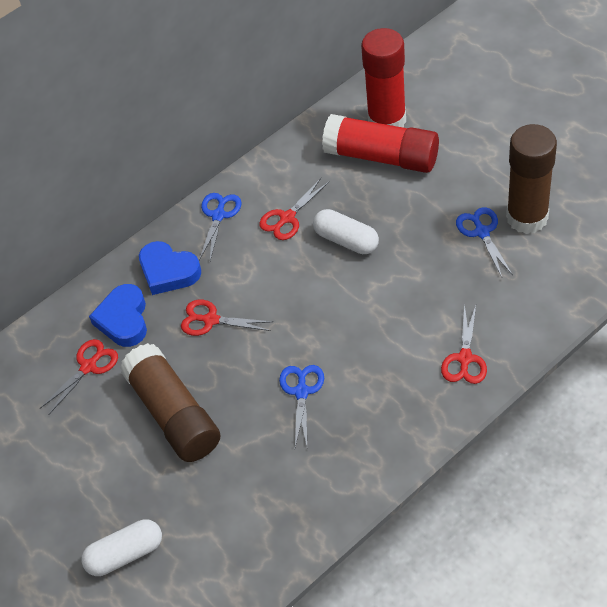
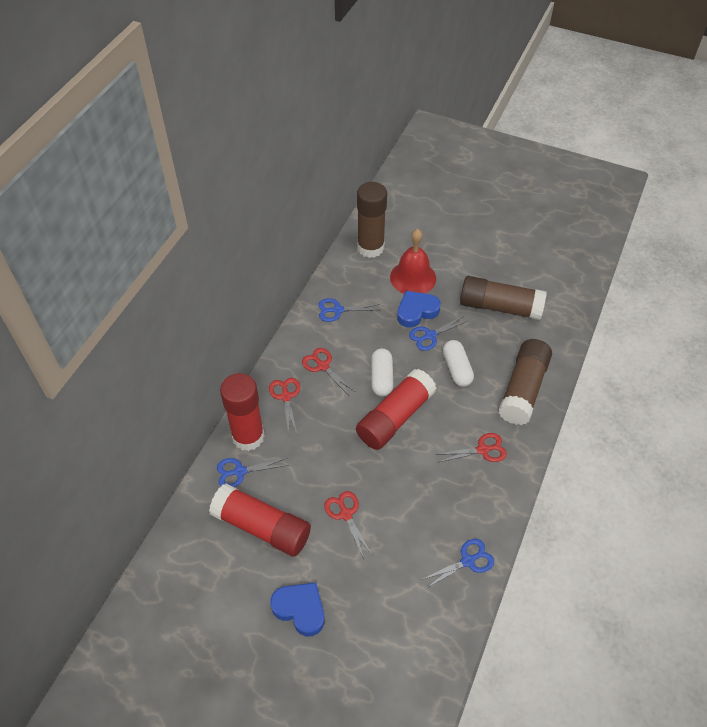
blue scissors: [199,193,242,261] [279,365,324,447] [456,207,513,277] = 3 -> [217,458,288,487] [318,298,380,322] [409,316,469,351] [421,539,494,588] = 4
brown glue stick: [120,343,220,462] [506,124,557,234] = 2 -> [357,182,387,258] [460,276,547,320] [498,339,552,425] = 3
red bell: none = 0 -> [390,229,436,294] = 1
red glue stick: [322,114,439,173] [361,28,406,128] = 2 -> [209,483,311,557] [220,373,265,451] [356,369,437,450] = 3

